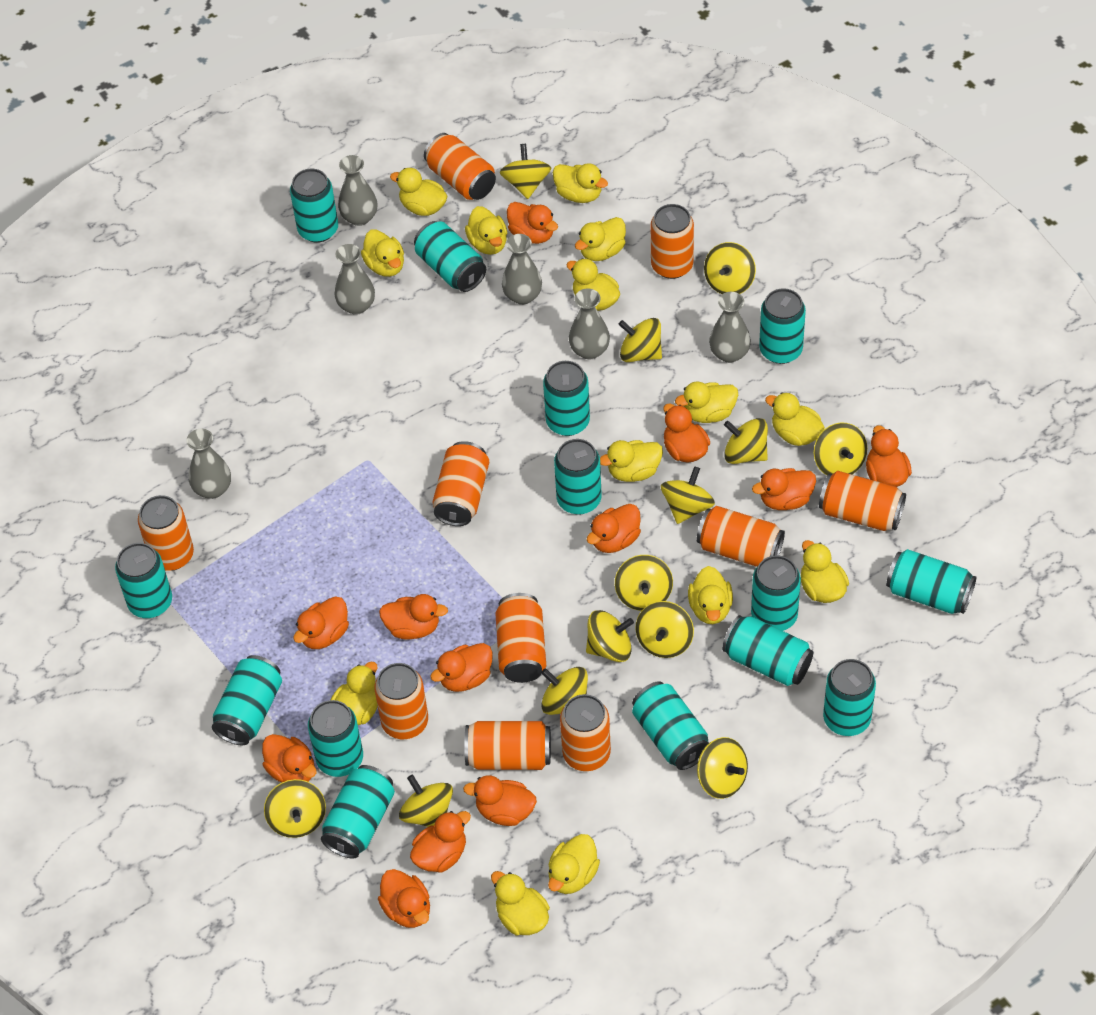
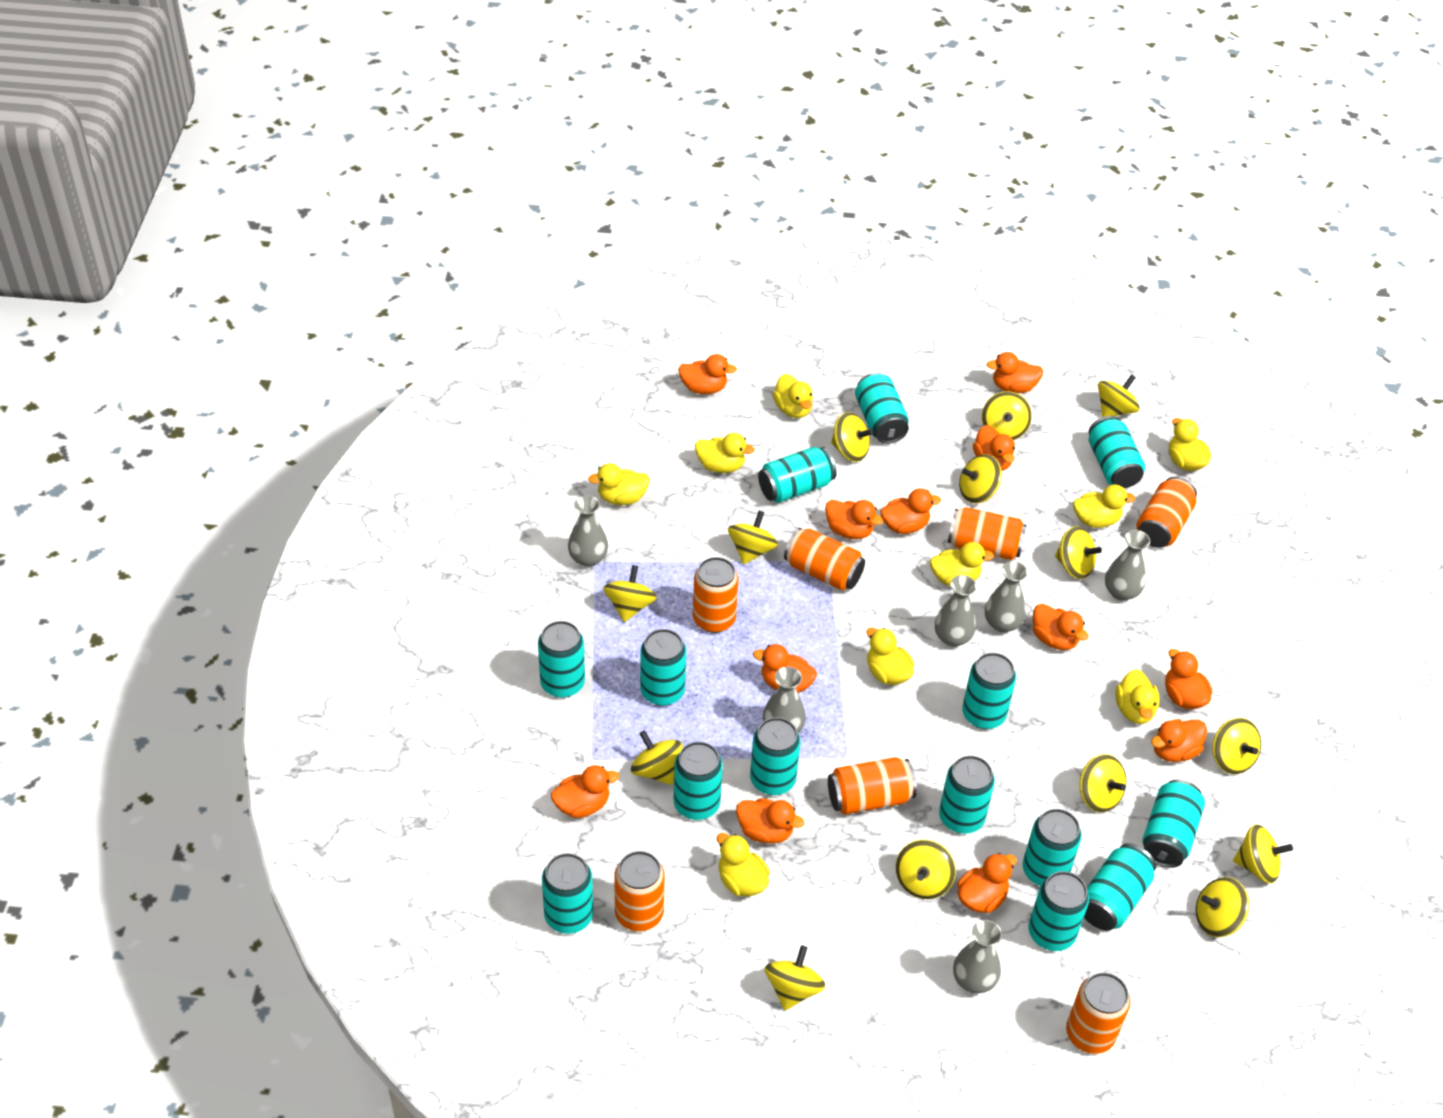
orange can: [138,495,194,571] [374,663,428,739] [424,133,496,200] [433,441,489,526] [464,721,551,770] [495,593,546,683] [560,694,611,771] [651,204,694,279] [697,506,785,567] [819,471,906,531] = 10 -> [614,851,665,931] [693,557,739,633] [784,528,865,591] [828,757,917,815] [948,507,1027,560] [1066,972,1130,1054] [1137,477,1197,548] = 7
yellow duck: [331,662,378,725] [361,229,404,277] [390,168,447,216] [465,206,507,255] [491,871,550,936] [548,834,600,894] [553,163,608,203] [567,258,620,311] [575,217,626,261] [600,440,663,482] [675,381,738,423] [688,566,733,624] [765,392,825,446] [801,540,849,603] = 14 -> [588,463,650,505] [695,433,755,473] [717,833,770,896] [773,374,813,418] [866,627,914,685] [930,542,994,586] [1073,484,1136,528] [1115,669,1160,724] [1169,418,1211,471] = 9
yellow spinning top: [264,779,326,838] [399,774,453,827] [500,144,551,199] [541,667,588,715] [586,610,634,662] [615,555,673,611] [619,318,662,362] [635,601,694,658] [661,466,715,524] [697,737,748,799] [704,242,756,294] [724,418,768,464] [814,423,867,475] = 13 -> [603,565,657,622] [631,731,683,785] [728,511,778,564] [765,945,825,1010] [831,412,873,462] [896,840,956,899] [959,454,1002,503] [982,391,1032,440] [1055,526,1102,579] [1079,754,1127,812] [1098,374,1140,417] [1196,877,1249,937] [1212,718,1261,774] [1233,824,1293,883] = 14

